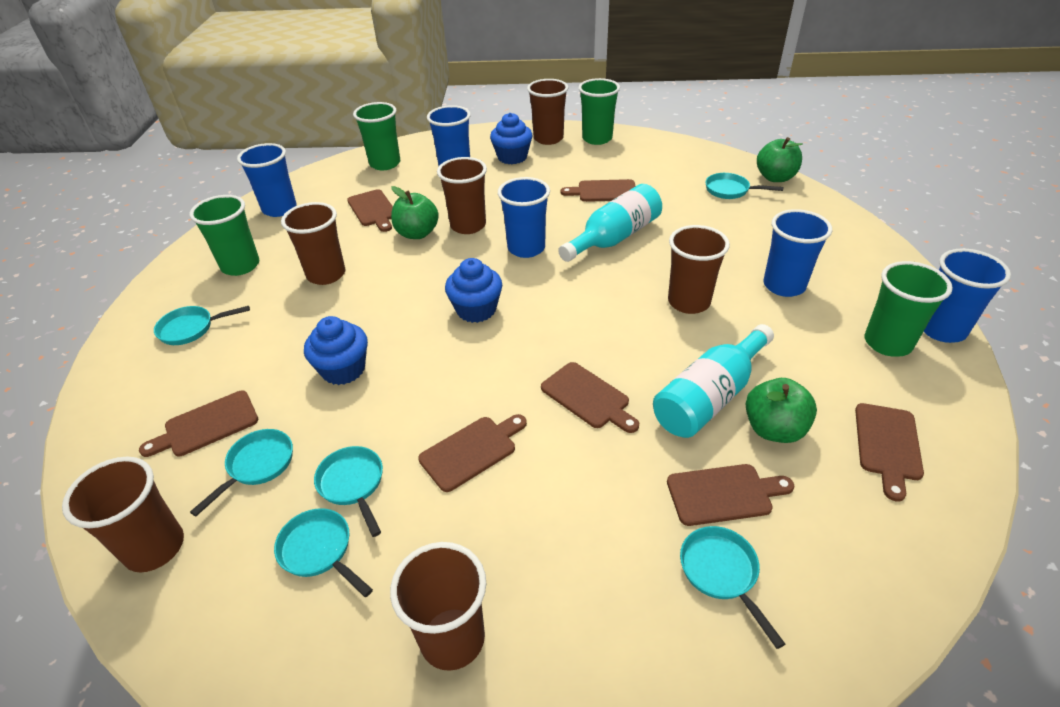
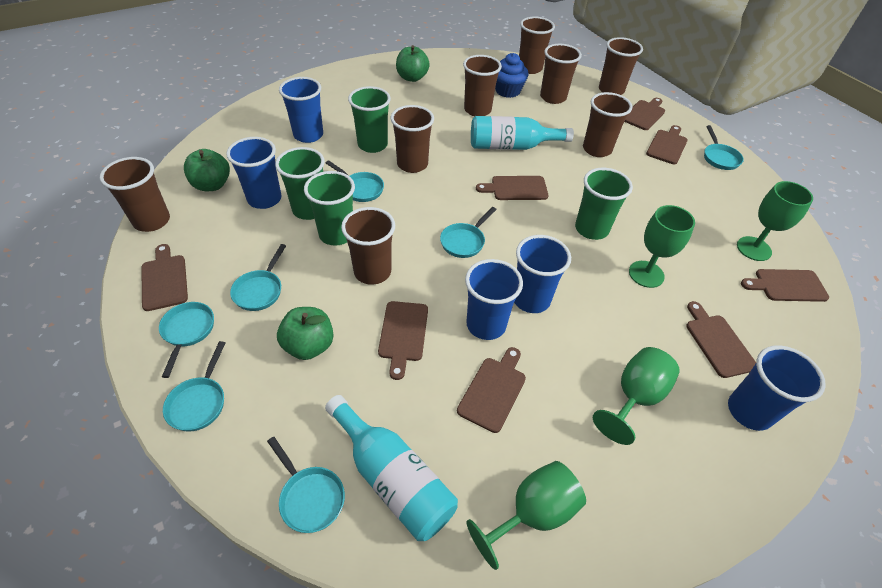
blue cupcake: [304,316,368,385] [445,258,502,323] [490,113,533,164] = 3 -> [495,53,529,98] = 1
brown cup: [62,457,184,573] [281,202,346,285] [390,542,486,671] [437,157,487,234] [527,79,568,145] [668,225,730,314] = 6 -> [100,157,170,232] [341,207,395,285] [391,105,434,173] [463,55,502,116] [519,17,555,74] [540,44,582,104] [583,92,633,157] [599,37,643,95] = 8
brown cutting board: [139,390,258,457] [347,189,393,232] [418,414,527,492] [541,362,639,433] [561,179,635,202] [667,464,794,526] [855,403,924,502] = 7 -> [141,244,188,311] [378,301,428,380] [457,347,526,433] [476,176,548,200] [625,98,665,130] [646,125,688,164] [686,301,756,378] [741,269,829,302] = 8
green goblet: none = 0 -> [466,461,586,570] [593,347,680,445] [629,205,695,288] [737,181,813,261] = 4
turquoise pan: [154,306,250,345] [190,429,293,516] [274,508,373,597] [314,446,383,537] [680,526,785,649] [705,173,784,199] = 6 -> [159,302,214,378] [163,341,225,432] [230,244,286,311] [267,437,345,533] [326,160,384,202] [440,207,497,258] [704,125,744,170] = 7

